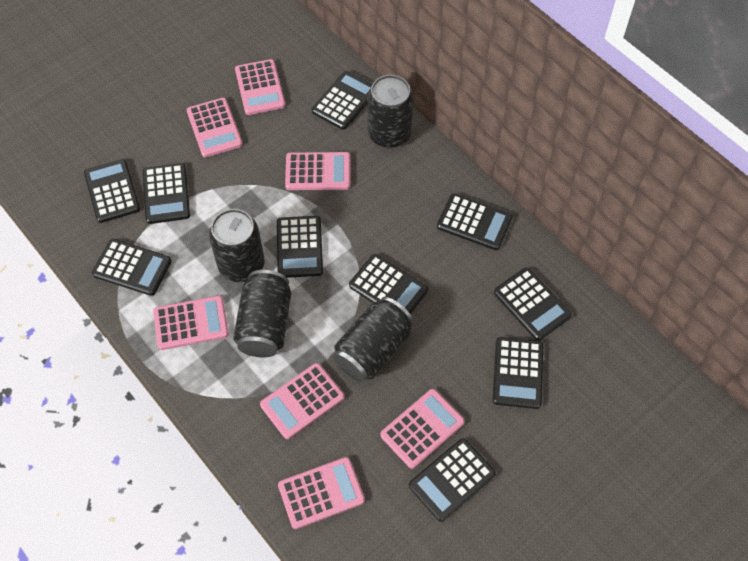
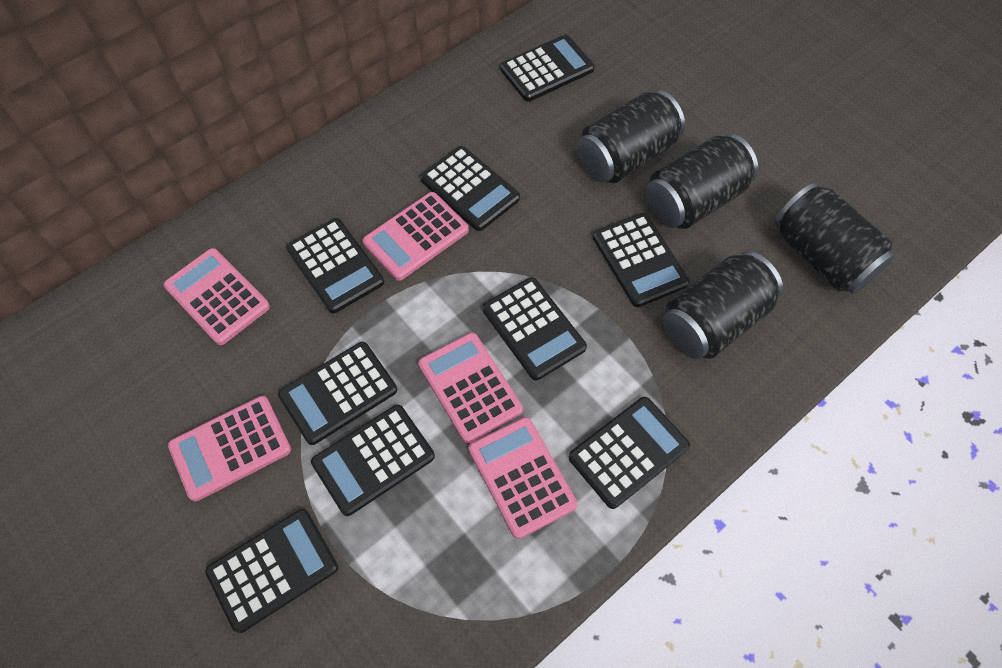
black calculator: [84,159,140,223] [92,239,172,296] [142,163,190,224] [277,216,323,278] [312,71,372,130] [349,254,428,314] [409,438,496,522] [437,193,513,250] [493,337,543,409] [494,267,572,341] = 10 -> [205,509,338,633] [278,342,397,445] [286,218,384,313] [311,405,435,516] [420,146,520,231] [482,277,587,380] [500,35,595,101] [569,397,690,509] [593,213,689,307] = 9
pink calculator: [153,295,229,350] [187,98,243,157] [235,59,285,115] [260,363,345,439] [278,457,365,529] [285,152,350,190] [380,389,465,469] = 7 -> [164,248,270,345] [168,396,291,501] [362,192,469,281] [418,332,523,443] [469,417,577,539] = 5

